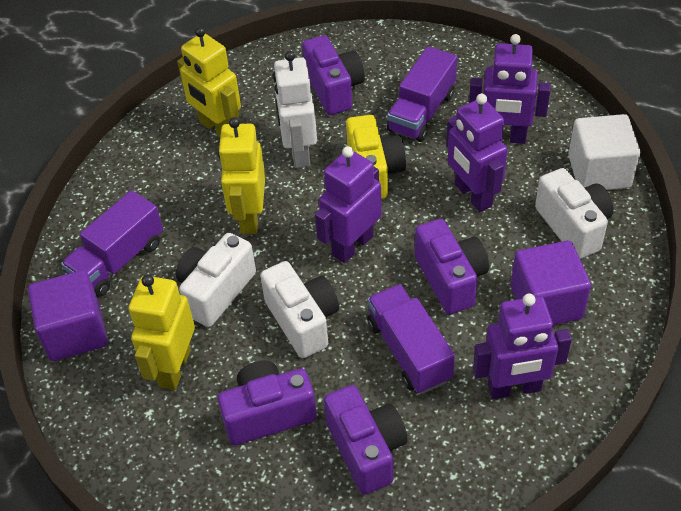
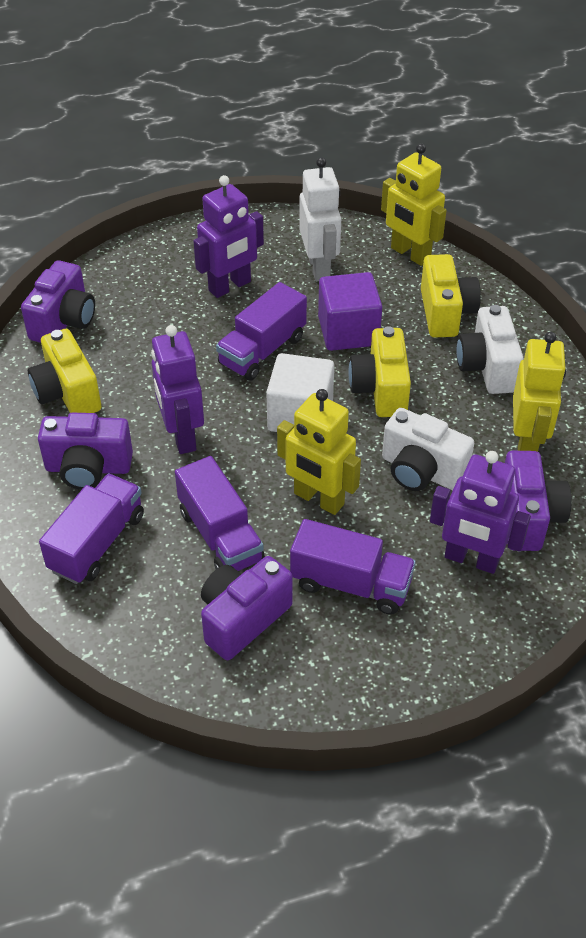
purple cube: [28,270,108,361] [511,241,591,325] = 2 -> [318,272,382,351] = 1
purple robot: [315,146,382,263] [446,94,508,212] [469,34,551,144] [473,294,572,399] = 4 -> [151,325,204,454] [193,175,264,298] [430,451,531,574] = 3
purple truck: [61,190,163,297] [367,284,455,394] [387,46,457,142] = 3 -> [39,474,144,584] [175,456,265,571] [216,282,307,381] [290,519,416,615] = 4
white camera: [176,233,256,327] [260,261,339,358] [535,168,613,259] = 3 -> [382,408,474,491] [456,305,524,394] = 2
yellow camera: [346,115,406,199] = 1 -> [28,329,101,413] [348,326,411,417] [421,254,481,338] = 3

